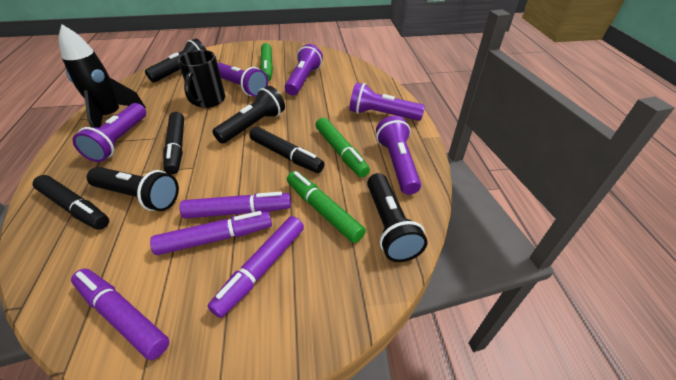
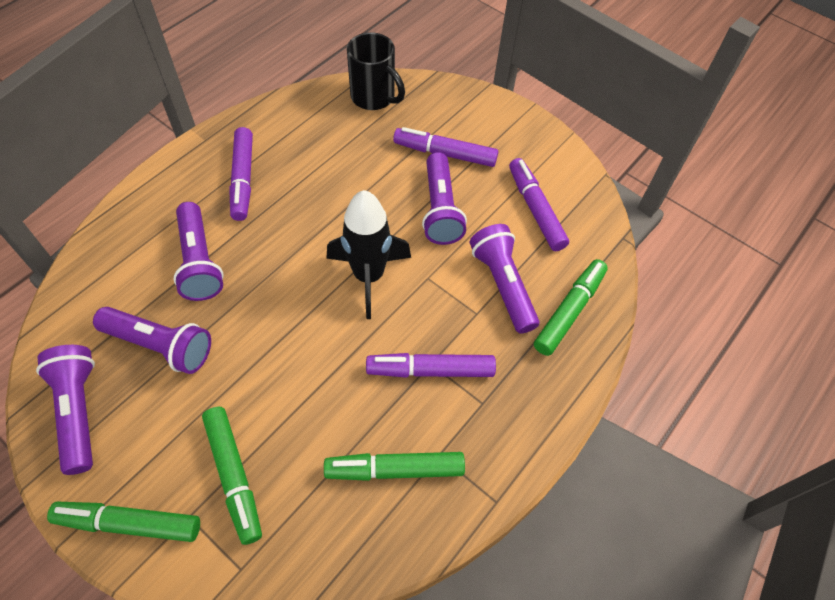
black flashlight: [87,167,179,211] [145,38,206,82] [212,86,285,144] [367,173,428,262] = 4 -> none = 0
black marker: [33,175,109,230] [164,112,184,174] [249,127,324,173] = 3 -> none = 0
green marker: [260,43,273,81] [287,171,366,243] [316,117,370,177] = 3 -> [47,502,200,542] [202,407,262,545] [324,452,465,481] [534,259,608,356] = 4

